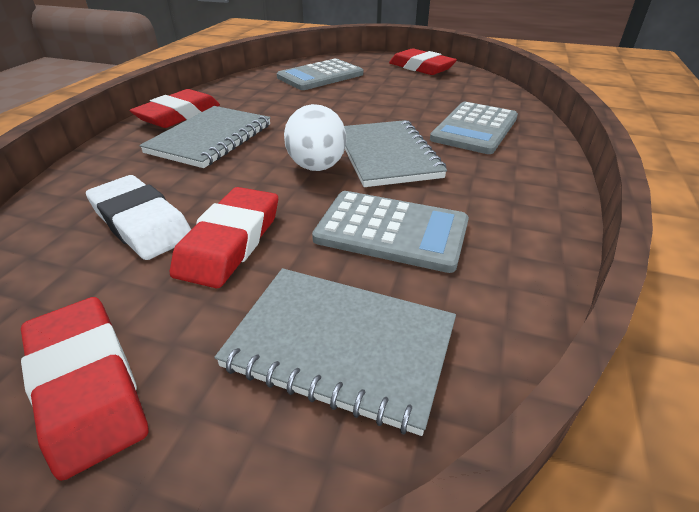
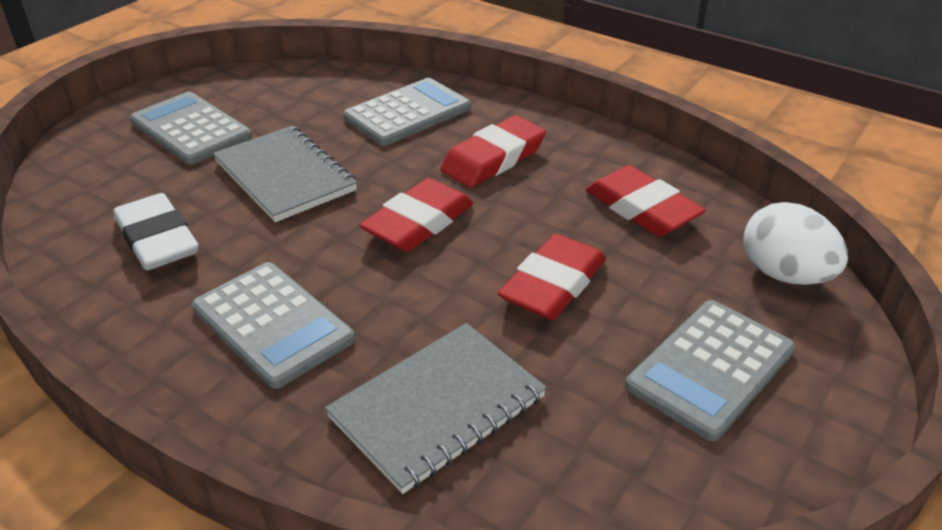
grey calculator: [277,58,363,90] [312,191,469,273] [430,102,518,154] = 3 -> [130,92,252,165] [192,262,355,389] [343,78,471,146] [625,300,795,441] = 4
grey notebook: [139,106,271,168] [214,268,456,436] [344,120,447,187] = 3 -> [213,126,357,222] [325,323,547,494] = 2

